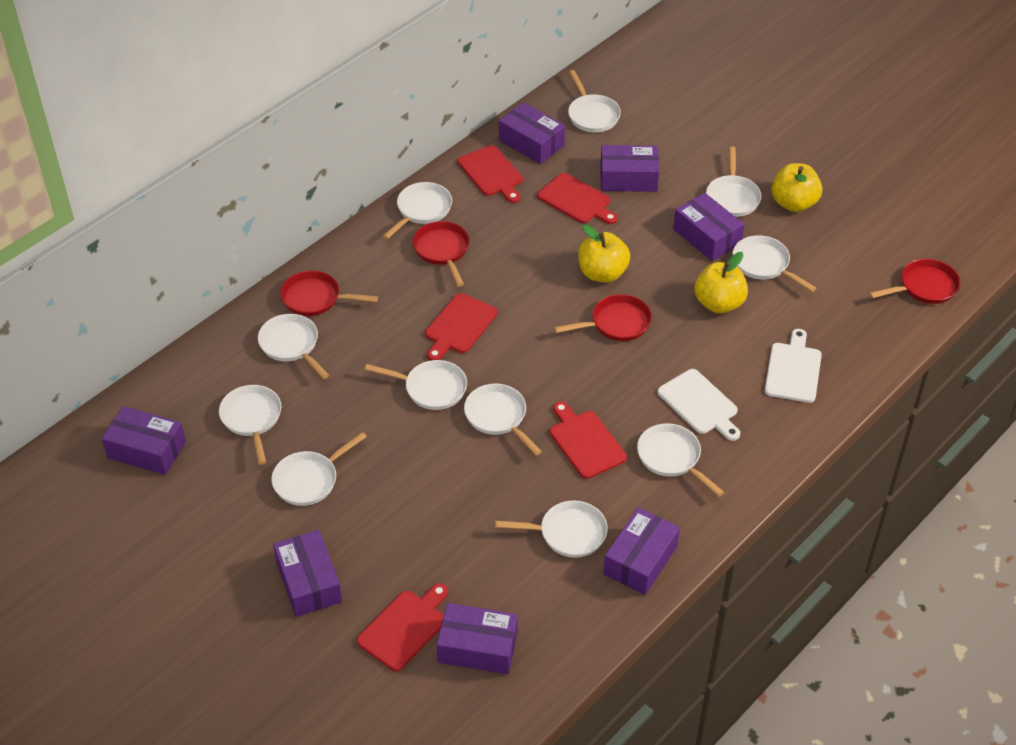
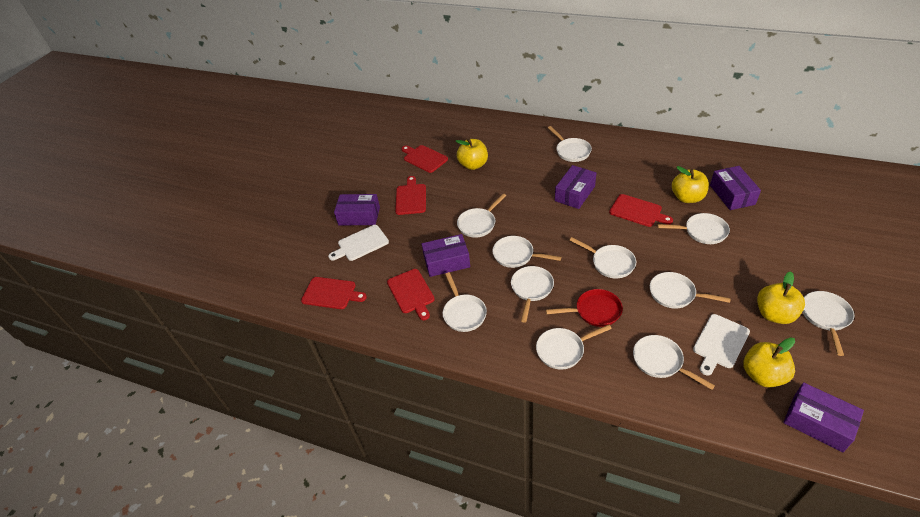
purple box: [102,406,186,475] [273,530,342,617] [437,603,518,674] [499,102,565,164] [600,145,659,192] [604,507,680,595] [673,193,744,261] = 7 -> [334,194,380,225] [422,234,470,277] [555,165,597,209] [710,166,761,210] [783,382,864,452] = 5
red pan: [280,270,378,316] [413,221,469,287] [554,294,652,341] [869,259,960,304] = 4 -> [546,289,623,327] = 1
yellow apple: [578,224,630,283] [695,252,748,314] [772,163,822,212] = 3 -> [456,138,488,170] [672,166,709,203] [743,337,795,387] [757,271,805,324] = 4

